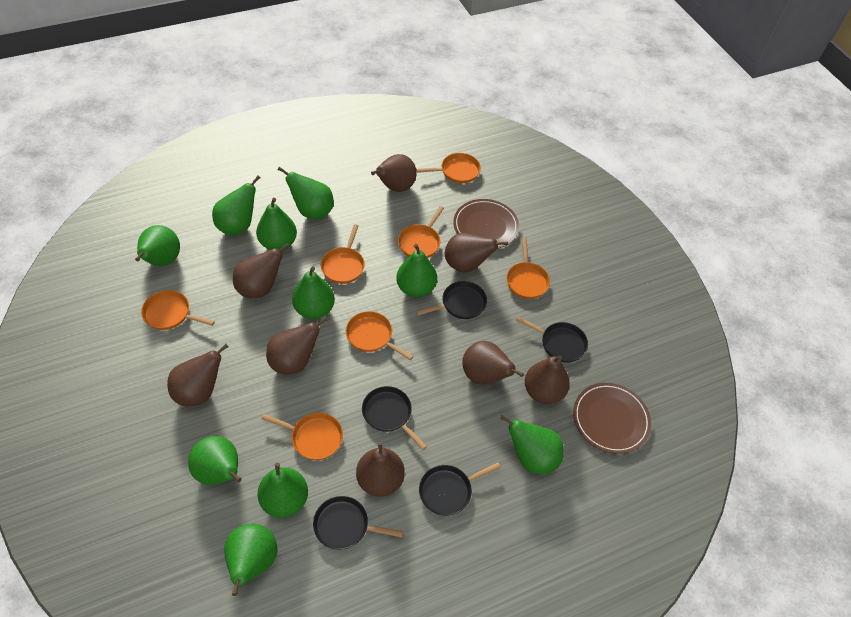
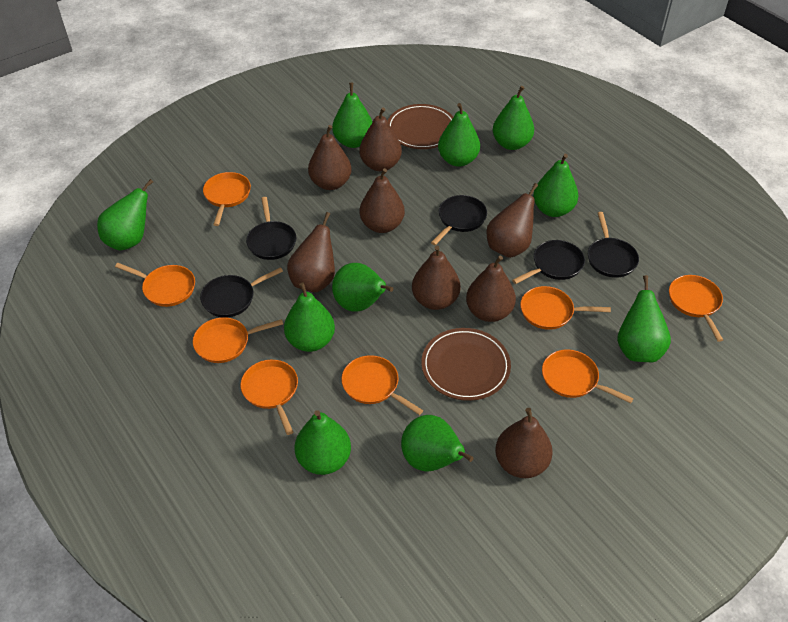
orange pan: [141,290,215,330] [261,413,343,460] [321,224,365,284] [346,311,413,360] [398,206,444,258] [416,153,481,183] [507,238,550,299] = 7 -> [115,263,195,307] [193,317,283,363] [203,172,251,226] [240,360,298,435] [341,355,424,415] [520,286,611,330] [542,350,634,403] [669,275,723,342] = 8

